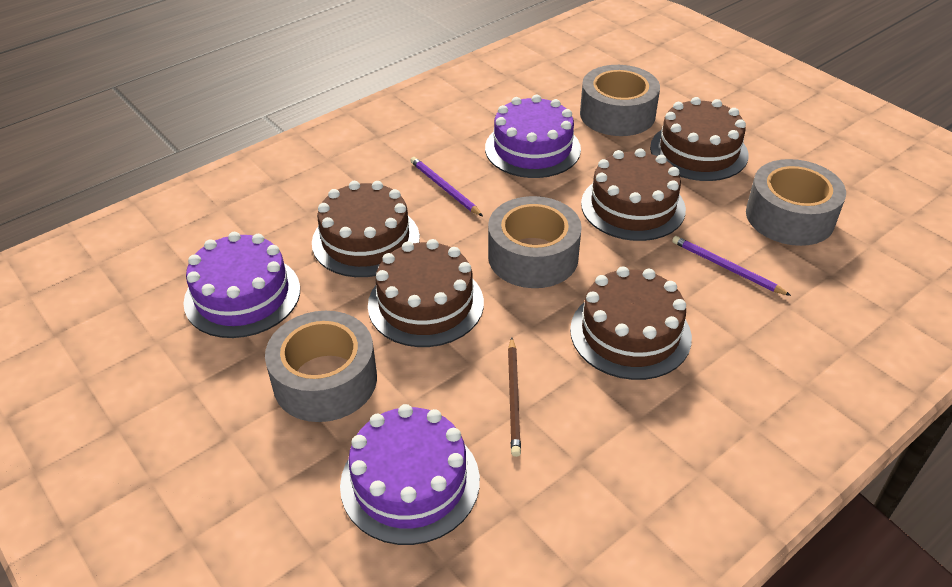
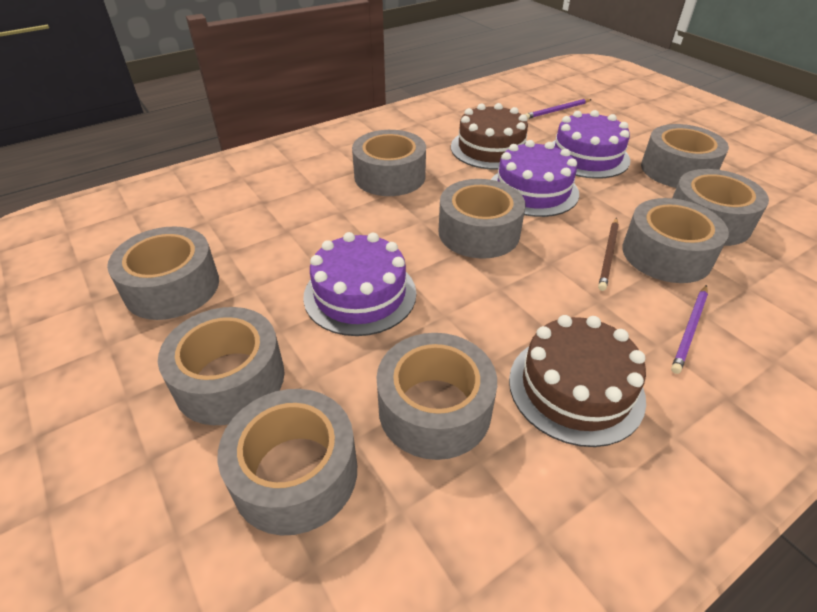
brown cake: [312,181,420,277] [368,239,484,347] [570,266,692,380] [581,148,686,241] [650,97,749,181] = 5 -> [451,103,528,170] [509,315,646,447] = 2
grey tape: [265,311,377,422] [488,196,582,288] [580,65,660,136] [746,159,846,246] = 4 -> [107,226,219,320] [158,307,284,425] [218,389,357,535] [352,130,426,196] [377,333,497,460] [438,179,526,259] [622,198,729,283] [641,124,729,188] [672,169,769,246] = 9

